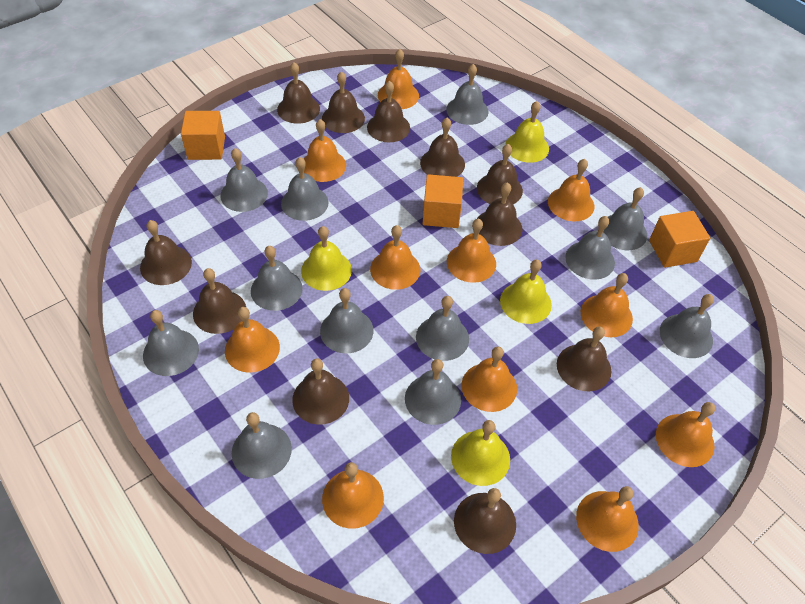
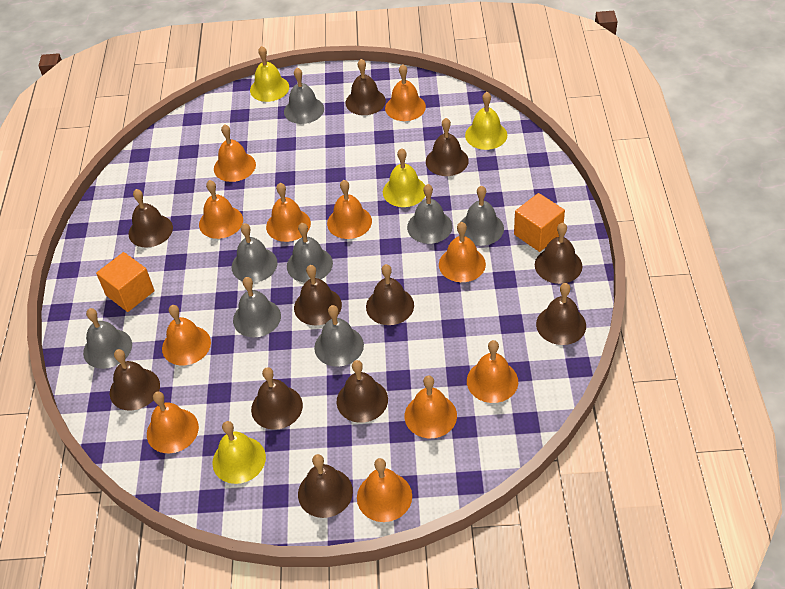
grey bell: [143,310,199,376] [220,148,268,212] [232,412,292,479] [251,246,303,311] [281,157,329,221] [320,288,373,353] [405,359,461,425] [416,296,469,361] [446,64,489,125] [565,216,615,280] [603,187,647,250] [660,294,714,358] = 12 -> [83,308,132,369] [231,223,278,283] [233,277,281,337] [284,68,324,124] [287,223,333,282] [314,305,364,367] [407,184,453,244] [461,186,504,246] = 8
orange cube: [181,111,225,160] [423,174,463,228] [649,211,710,268] = 3 -> [96,252,155,312] [514,193,565,252] = 2

